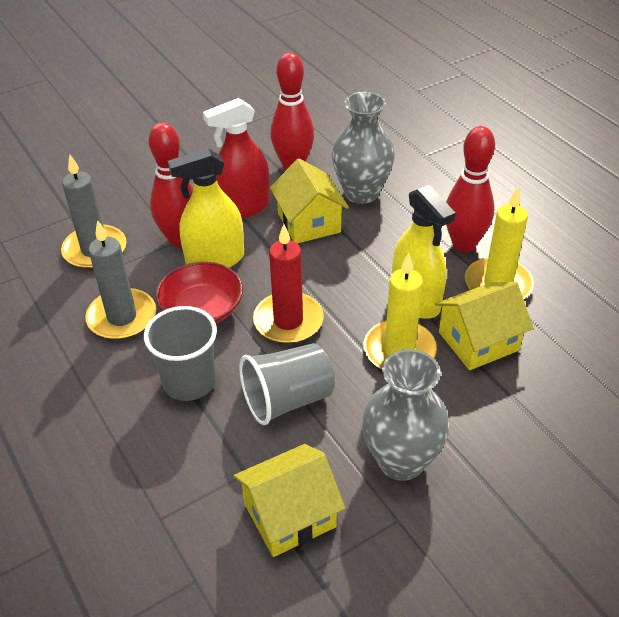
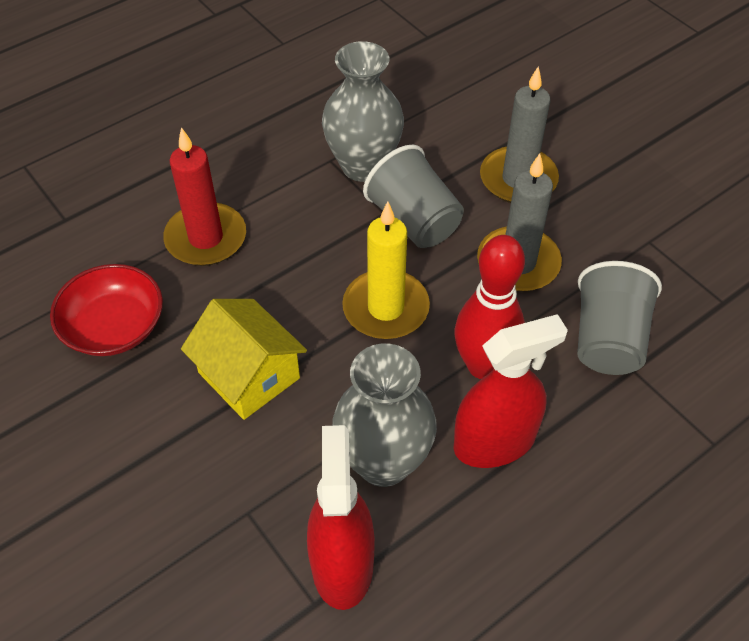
red bowling pin: [149,122,194,247] [270,52,314,170] [446,126,495,252] = 3 -> [454,235,525,379] = 1
red spray bottle: [203,98,270,219] = 1 -> [307,425,375,610] [453,314,568,468] = 2
yellow candle: [364,253,437,370] [465,187,534,299] = 2 -> [342,201,430,339] = 1
yellow house: [234,444,345,557] [270,158,349,244] [435,282,533,370] = 3 -> [181,299,307,420] = 1
yellow spray bottle: [168,148,244,268] [392,185,456,319] = 2 -> none = 0

